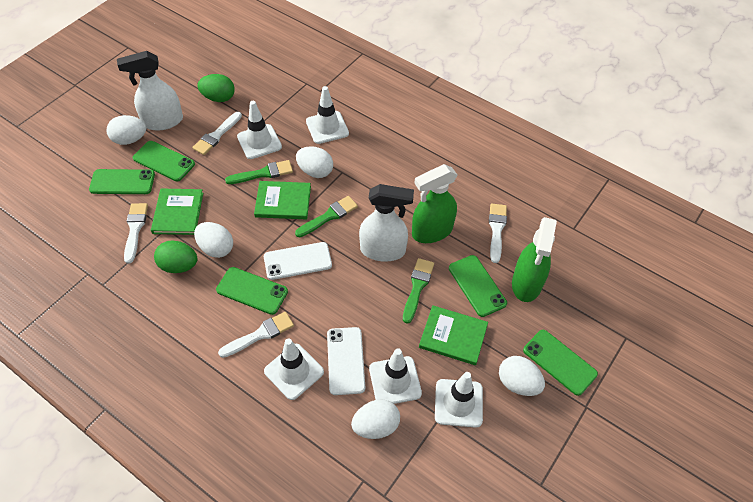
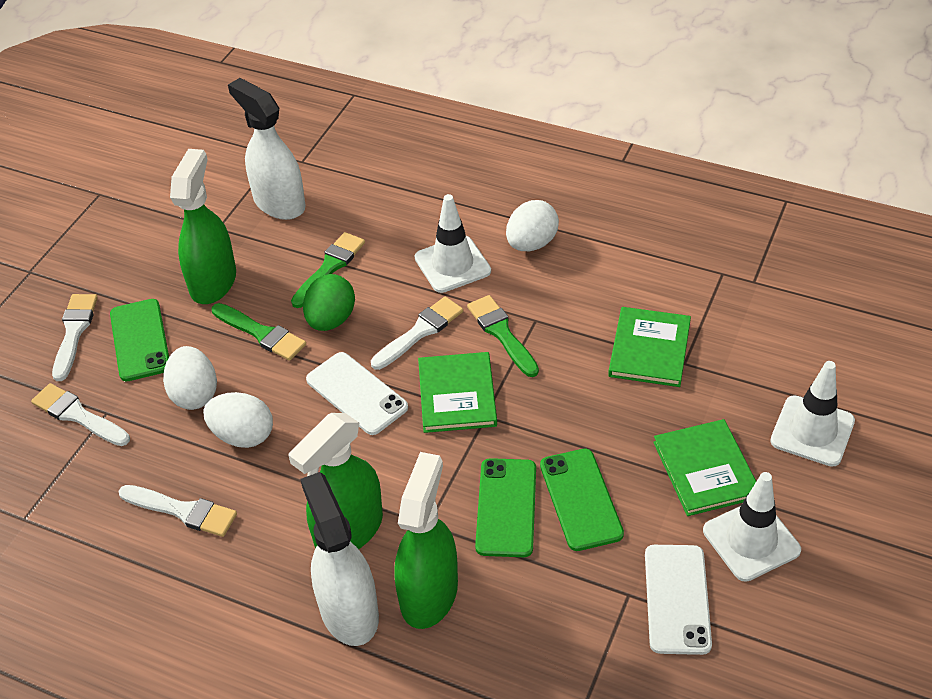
green egg: [154,240,197,273] [197,74,235,102] = 2 -> [303,274,355,331] = 1
green phone: [89,169,155,194] [133,141,195,181] [216,267,288,315] [449,255,507,317] [523,330,598,396] = 5 -> [110,299,169,381] [475,458,536,557] [540,449,624,551] = 3
green spray bottle: [412,164,457,243] [512,217,557,302] = 2 -> [170,149,236,304] [288,413,383,549] [394,452,458,629] = 3
white egg: [106,115,146,145] [194,222,233,258] [296,146,333,178] [351,399,400,439] [499,356,545,396] = 5 -> [163,346,217,410] [203,392,273,448] [506,200,559,251] = 3
white traffic cone: [237,101,282,159] [264,338,324,400] [306,86,349,144] [369,348,422,404] [435,372,483,428] = 5 -> [415,194,491,293] [703,472,801,582] [770,361,855,467] = 3

